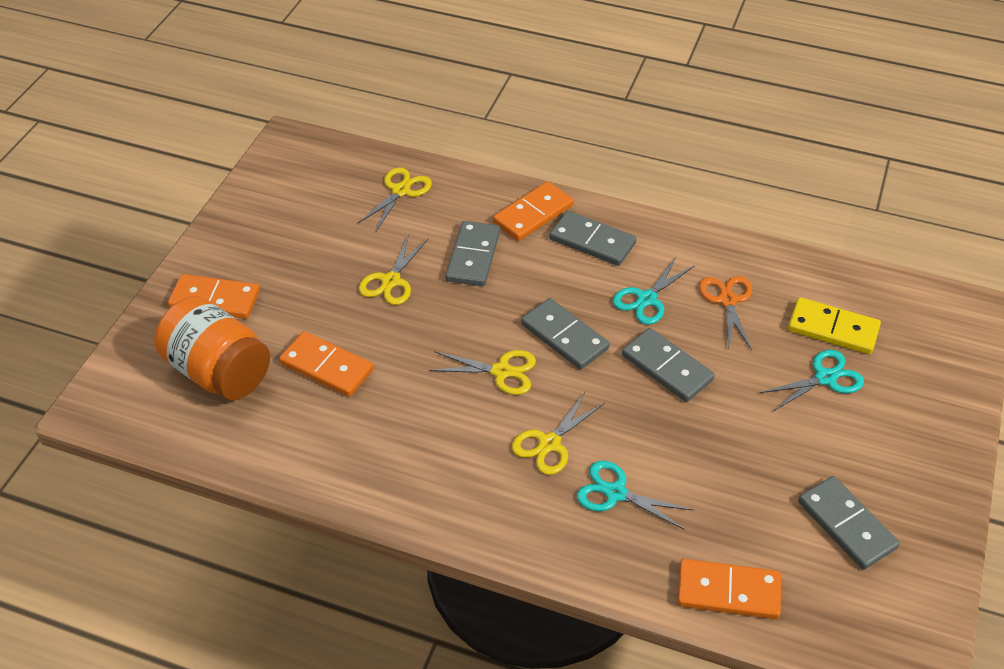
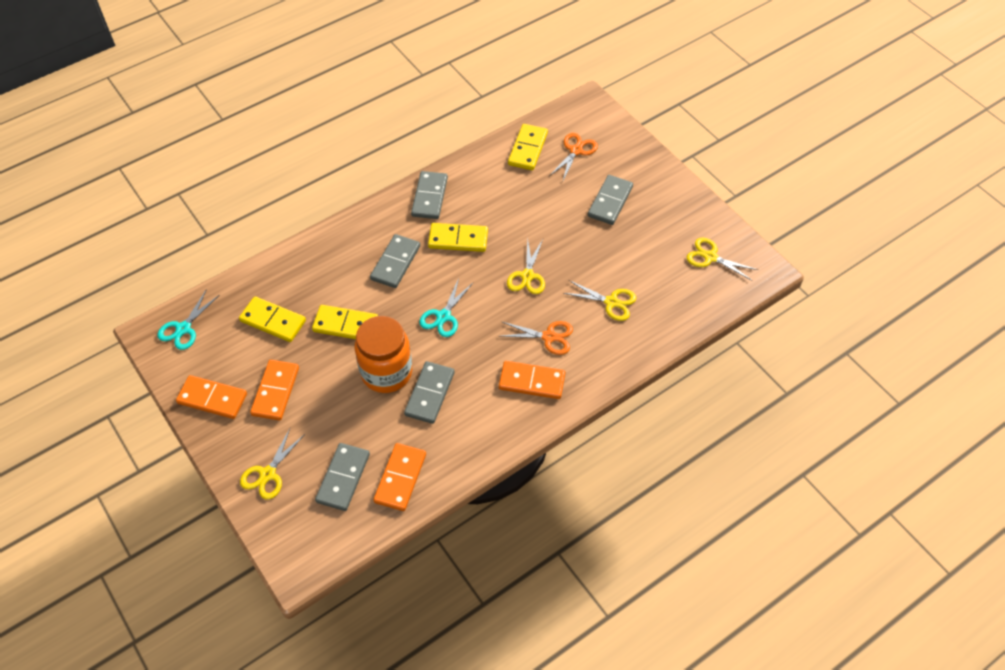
orange scissors: [699,276,752,351] = 1 -> [501,321,573,355] [549,133,598,181] = 2
turquoise scissors: [577,460,693,530] [613,257,694,325] [760,350,864,411] = 3 -> [158,289,219,350] [419,278,473,337] = 2
yellow domino: [788,297,881,354] = 1 -> [239,296,306,342] [312,305,378,339] [428,223,488,252] [508,124,548,170] = 4

